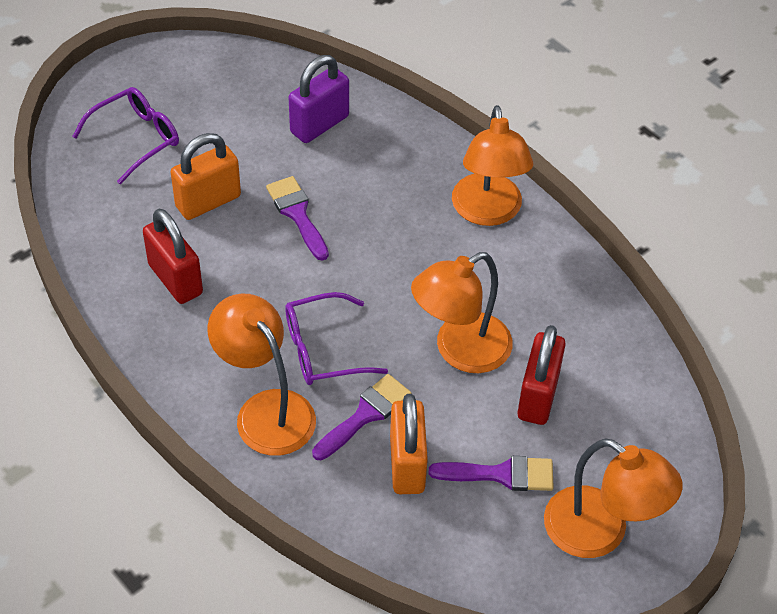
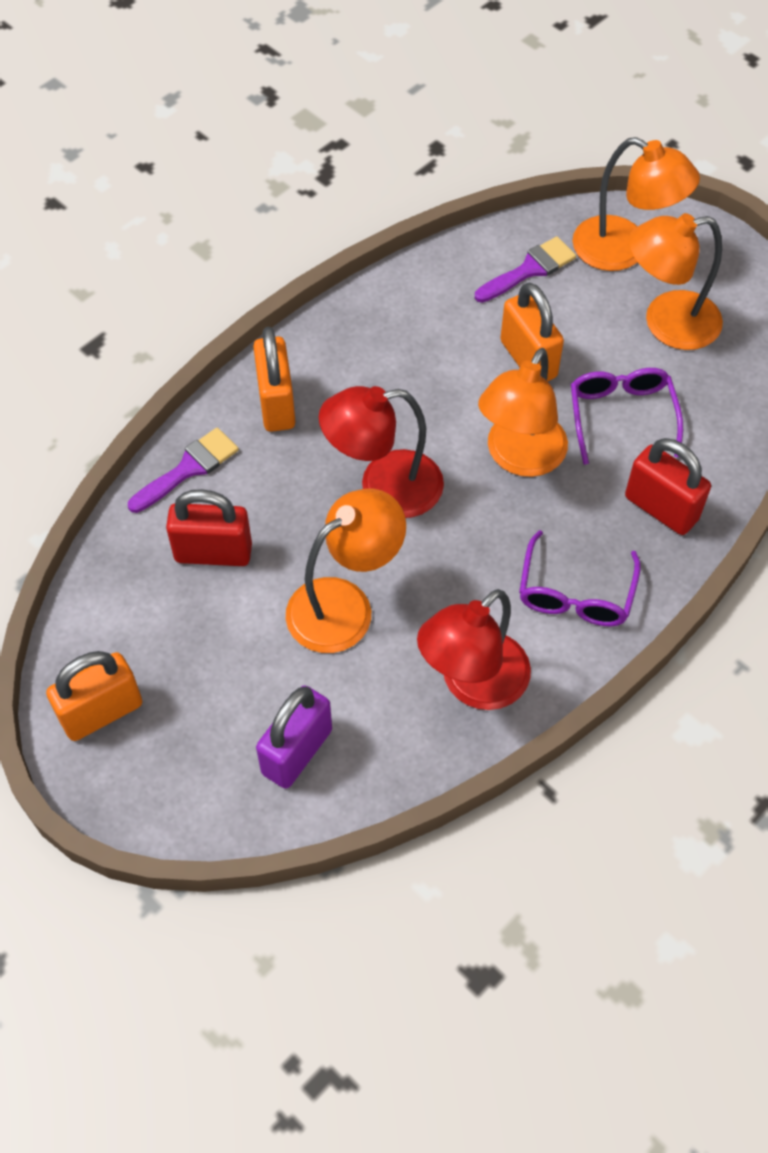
orange padlock: [171,133,241,220] [390,394,428,494] = 2 -> [46,651,142,741] [253,327,295,432] [500,283,564,381] = 3
purple brush: [266,176,329,261] [312,374,412,460] [429,456,554,491] = 3 -> [128,428,239,513] [475,236,576,303] = 2
red lamp: none = 0 -> [319,386,444,518] [417,589,531,710] = 2

